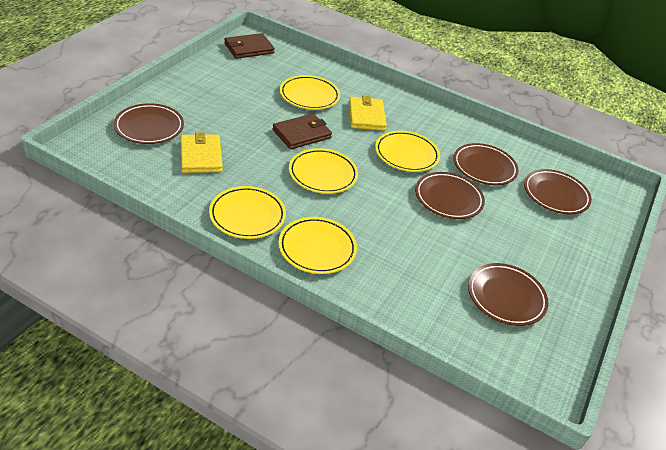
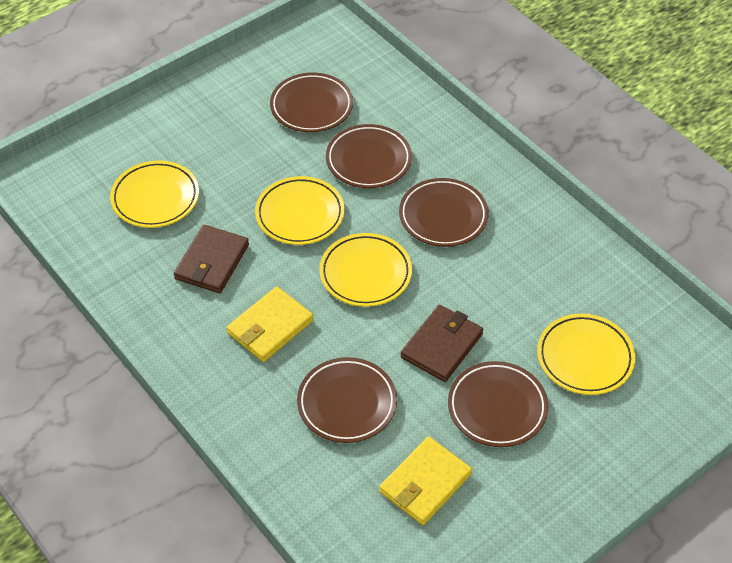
yellow plate: [209,186,286,239] [279,217,357,274] [280,75,340,110] [289,148,358,194] [375,131,440,172] = 5 -> [110,160,199,228] [255,176,344,245] [319,233,412,307] [537,314,635,395] = 4

